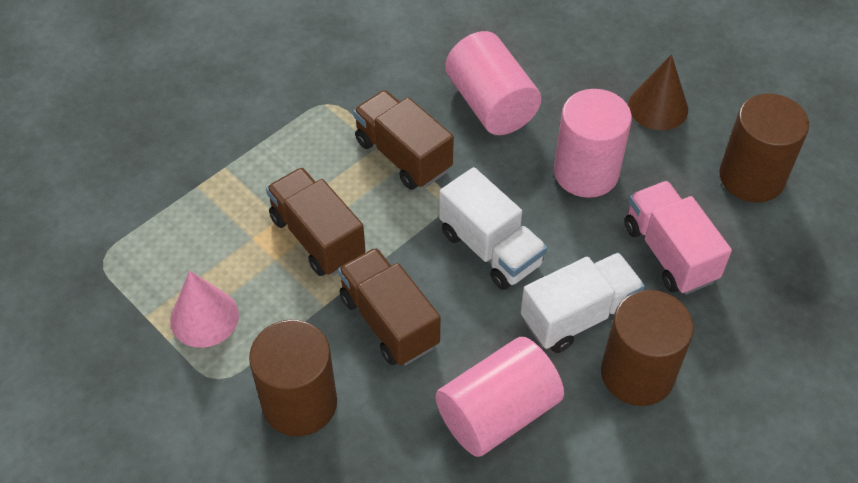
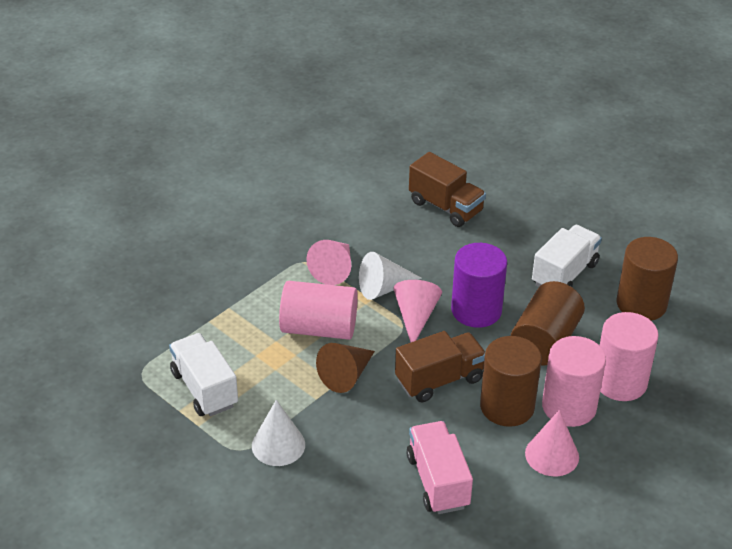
brown truck: [266,167,365,276] [338,248,441,366] [353,90,454,190] = 3 -> [395,331,485,402] [409,152,486,227] = 2
pink cone: [170,271,239,348] = 1 -> [306,240,351,285] [394,280,442,342] [525,410,579,476] = 3
purple cylinder: none = 0 -> [451,243,507,328] = 1
white cone: none = 0 -> [252,400,305,466] [359,252,422,300] = 2

